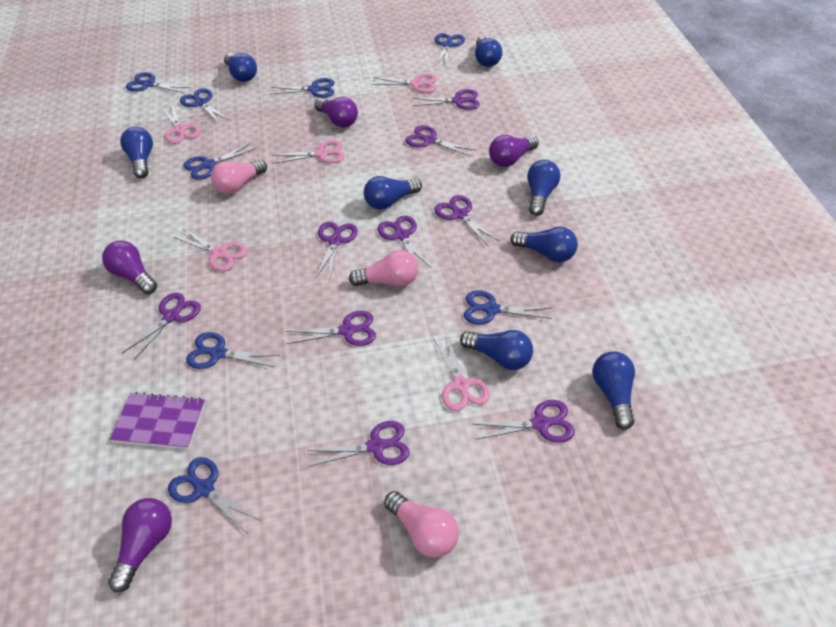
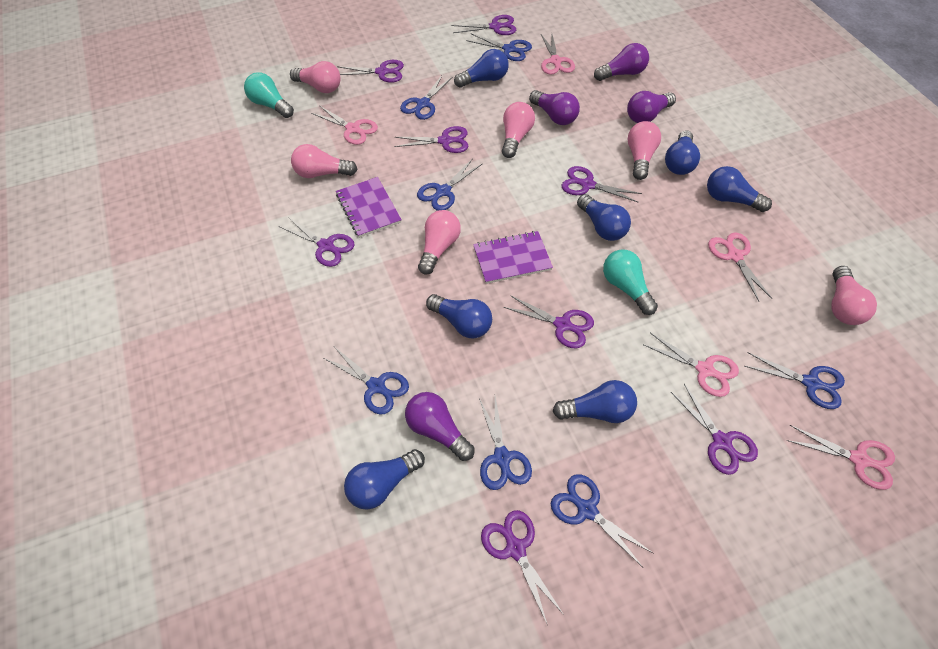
blue light bulb: [120,127,153,178] [224,53,257,82] [364,176,422,210] [460,330,533,370] [475,36,502,67] [511,226,578,262] [527,160,560,216] [592,351,635,430] = 8 -> [344,449,425,510] [426,294,492,338] [454,49,509,88] [553,380,637,423] [577,194,631,241] [665,130,700,175] [707,166,772,212] = 7
blue scissors: [126,72,190,93] [168,457,261,534] [180,88,229,124] [183,143,256,180] [186,332,280,369] [269,78,334,98] [435,33,465,66] [464,290,552,324] = 8 -> [324,347,409,415] [400,74,453,120] [417,158,483,211] [466,33,532,61] [479,397,532,490] [551,474,654,567] [745,352,845,409] = 7
pink light bulb: [211,160,267,194] [349,250,418,286] [384,491,459,557] = 3 -> [290,61,341,93] [291,144,357,178] [418,210,461,275] [502,102,535,158] [627,121,661,180] [831,266,877,325] = 6
purple notebook: [110,392,205,449] = 1 -> [336,177,402,238] [473,231,553,284] = 2
purple scissors: [122,293,201,360] [286,311,376,346] [307,421,410,467] [316,222,358,278] [377,215,431,272] [405,125,475,156] [412,89,480,110] [435,195,499,245] [473,400,575,443] = 9 -> [279,217,355,267] [337,60,404,83] [395,126,468,153] [451,15,516,35] [481,510,565,626] [504,295,594,348] [561,166,642,203] [671,384,758,475] = 8
turquoise light bulb: none = 0 -> [244,72,294,118] [603,249,658,315] = 2

